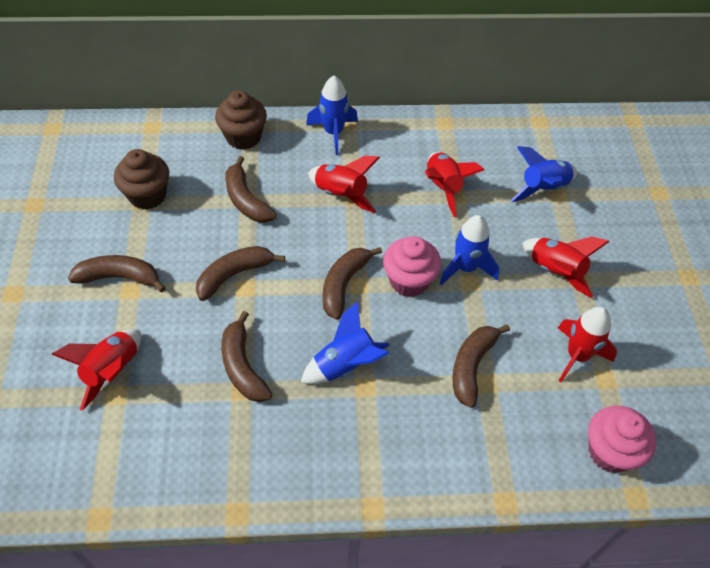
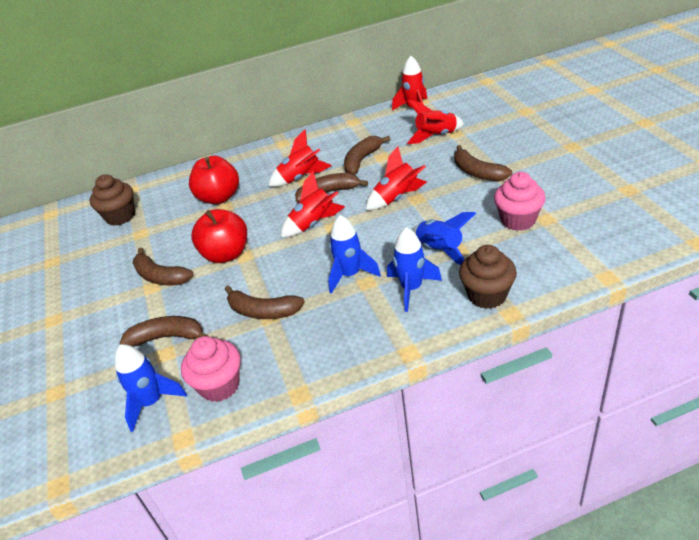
red apple: none = 0 -> [189,156,239,204] [191,209,247,263] = 2

